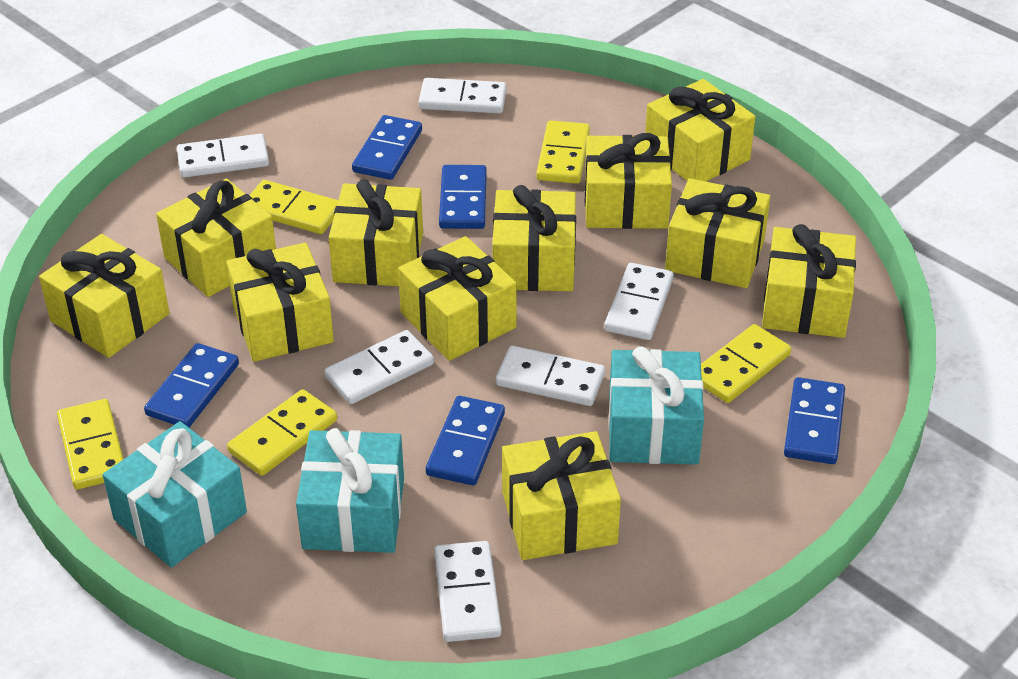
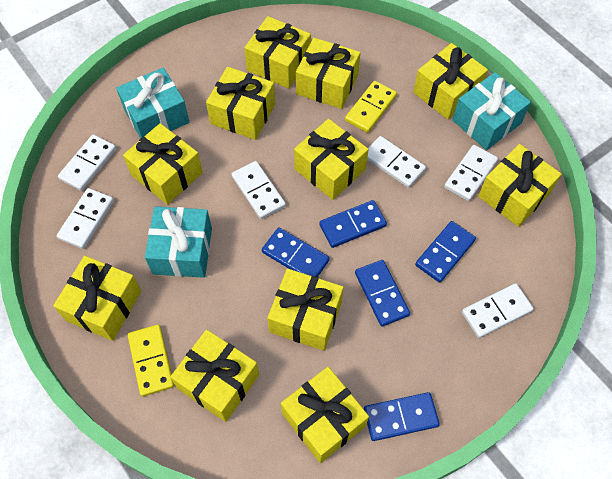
yellow domino: [57,399,123,490] [227,389,337,476] [250,180,338,234] [536,120,590,184] [701,324,791,403] = 5 -> [128,325,174,397] [345,81,397,133] = 2

